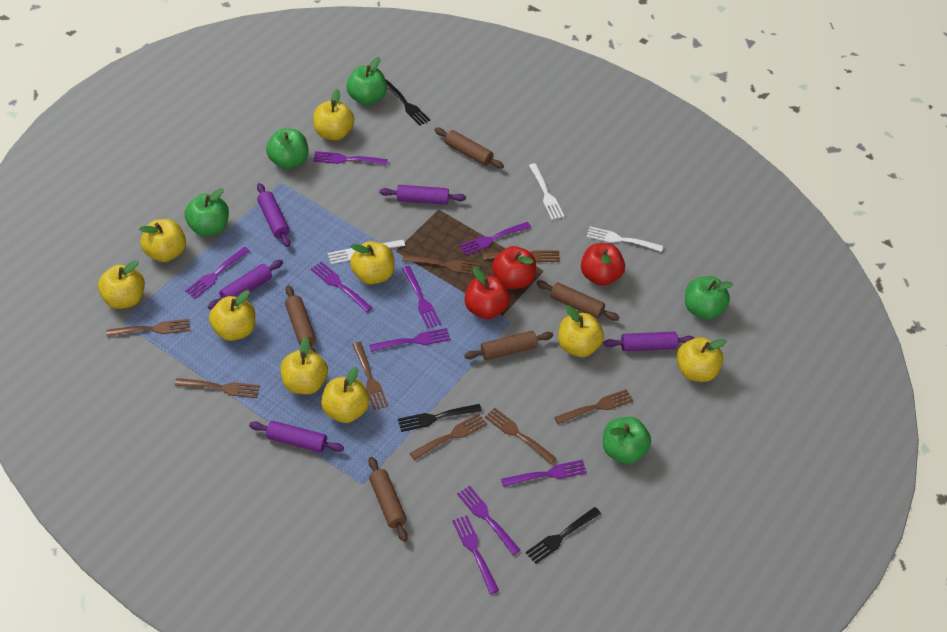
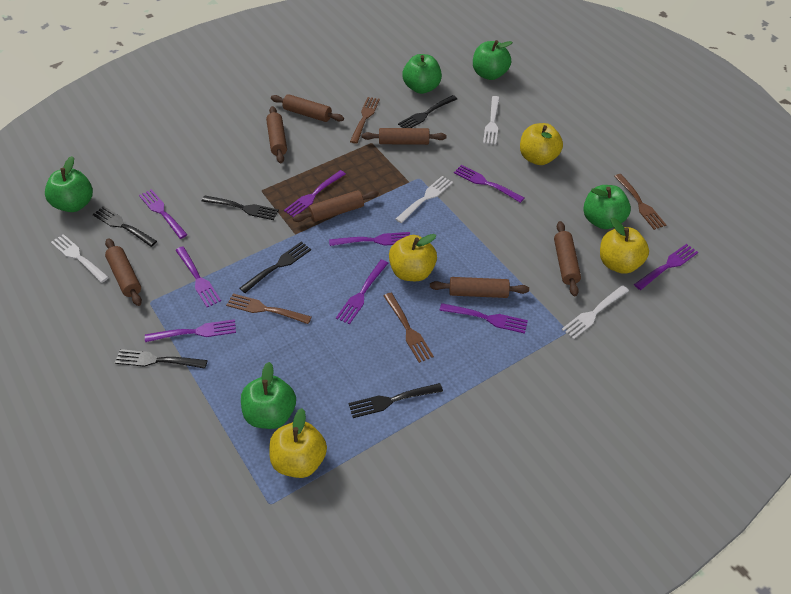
black fork: [385,79,430,126] [398,404,482,432] [526,507,601,564] = 3 -> [92,206,157,247] [115,349,208,369] [201,196,279,220] [240,242,311,293] [349,383,443,418] [398,95,457,128] = 6
brown fork: [106,319,190,337] [175,378,260,398] [352,342,388,410] [402,255,480,275] [410,413,487,460] [483,250,560,262] [485,408,557,464] [554,389,634,424] = 8 -> [226,294,312,324] [350,97,380,144] [384,293,434,363] [614,174,666,230] = 4
brown rolling pin: [285,285,316,353] [369,457,408,542] [434,128,504,169] [464,331,553,360] [536,280,620,321] = 5 -> [105,238,142,306] [266,106,287,163] [271,94,344,122] [293,190,379,222] [362,128,446,145] [430,277,529,298] [554,221,581,296] = 7
purple rolling pin: [208,260,283,309] [249,421,344,453] [257,183,290,247] [380,185,466,205] [603,332,695,351] = 5 -> none = 0
red apple: [465,267,510,319] [492,246,536,289] [581,243,625,286] = 3 -> none = 0
white fork: [327,240,405,264] [529,163,564,220] [587,226,663,252] = 3 -> [51,234,109,283] [395,176,453,223] [483,96,500,145] [562,285,629,339] = 4
yellow apple: [98,260,145,309] [139,219,186,262] [209,290,255,341] [280,337,328,395] [313,89,354,140] [321,367,369,423] [350,241,394,285] [558,305,604,357] [677,337,726,382] = 9 -> [270,408,327,478] [389,234,437,281] [520,123,563,165] [600,218,649,274] = 4

